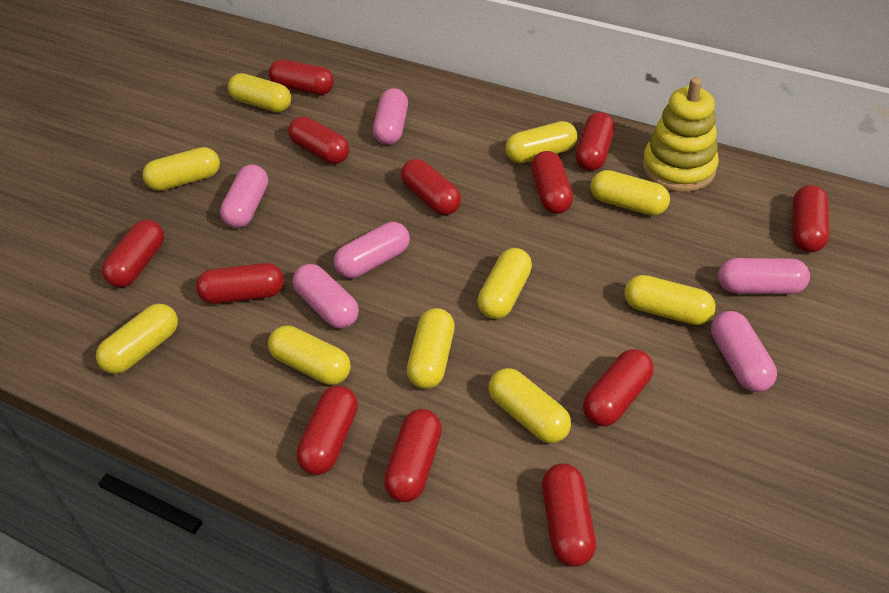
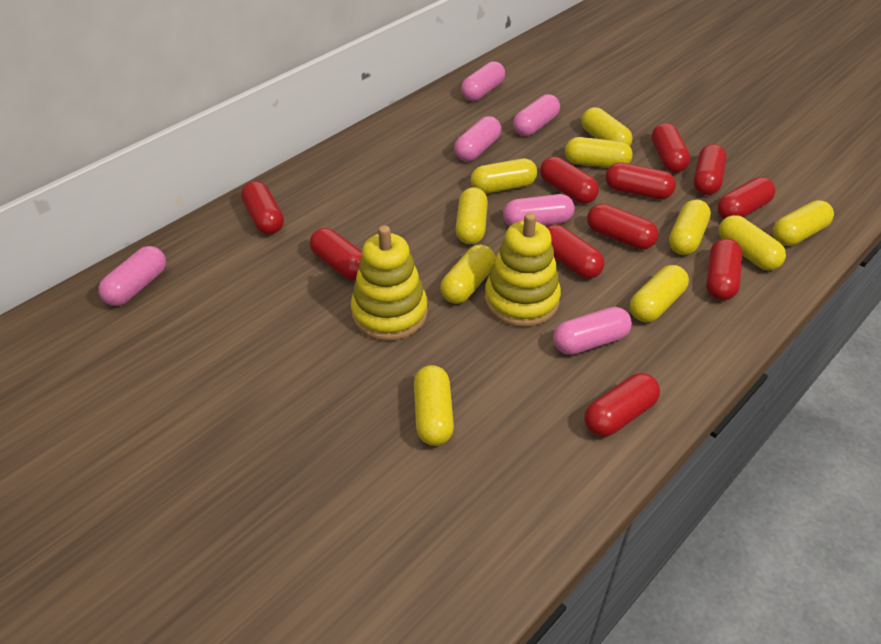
red capsule: [102,220,164,287] [196,263,284,304] [269,59,334,95] [288,116,349,164] [296,386,358,475] [384,409,442,502] [401,159,461,215] [531,151,573,214] [542,463,596,567] [576,112,615,171] [583,349,654,426] [792,185,830,252] = 12 -> [241,181,284,235] [310,228,362,281] [540,157,599,204] [547,225,604,279] [584,373,660,437] [587,204,658,250] [605,162,676,199] [651,123,690,173] [693,144,727,195] [706,238,742,300] [717,177,776,219] = 11
yellow stacking toy: [642,77,719,192] = 1 -> [350,225,428,341] [485,212,561,327] = 2

